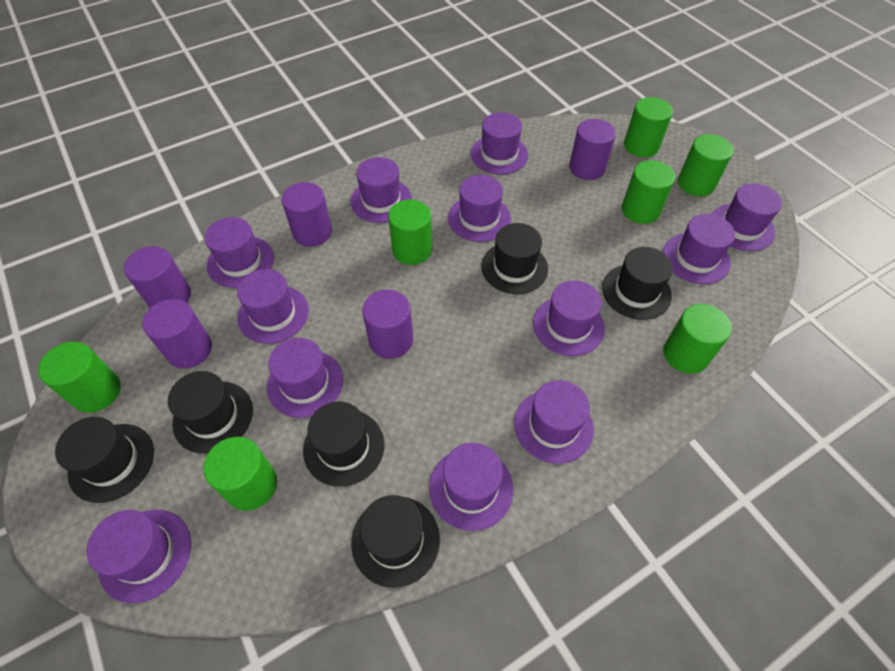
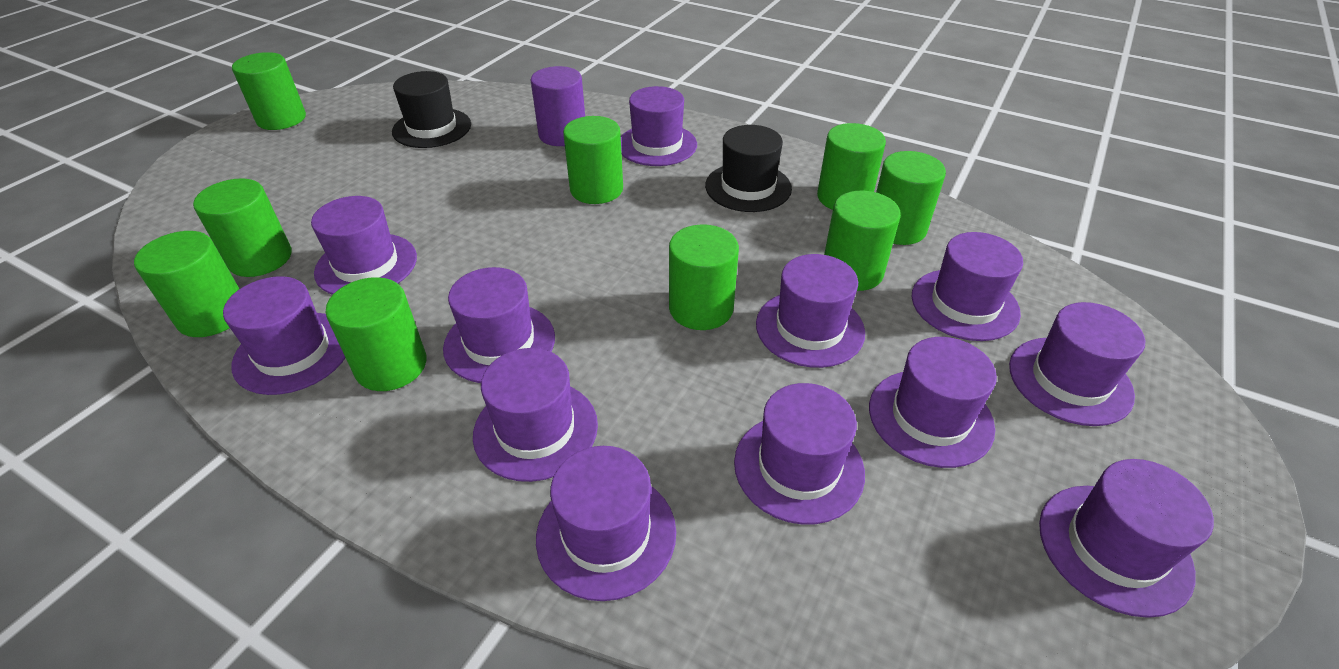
black hat: [55,417,154,503] [168,371,253,454] [303,401,384,487] [351,495,440,588] [481,223,548,294] [602,247,673,320] = 6 -> [392,71,471,148] [705,125,792,212] = 2
green cylinder: [38,342,121,413] [203,437,277,511] [388,199,432,265] [622,160,675,224] [624,97,673,157] [663,304,732,374] [678,134,733,196] = 7 -> [134,231,239,337] [193,178,292,277] [232,52,306,130] [326,277,427,391] [563,116,623,204] [669,224,739,330] [817,123,886,210] [824,191,901,291] [876,151,946,245] = 9
purple cylinder: [124,246,191,308] [143,299,212,369] [282,182,332,247] [362,290,413,359] [569,119,616,180] = 5 -> [531,66,585,146] = 1

